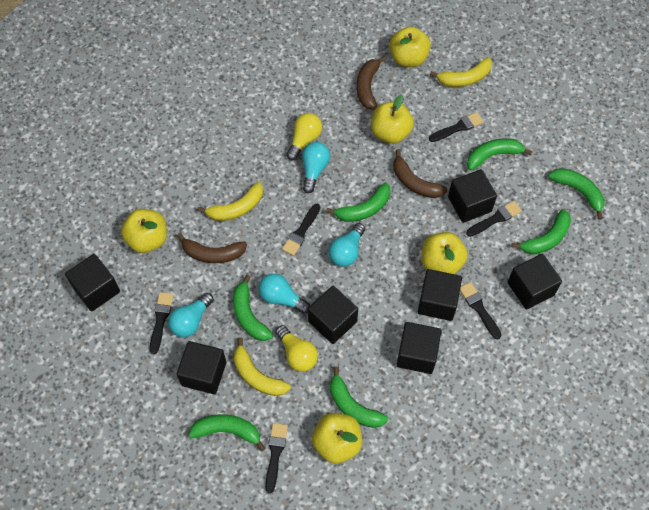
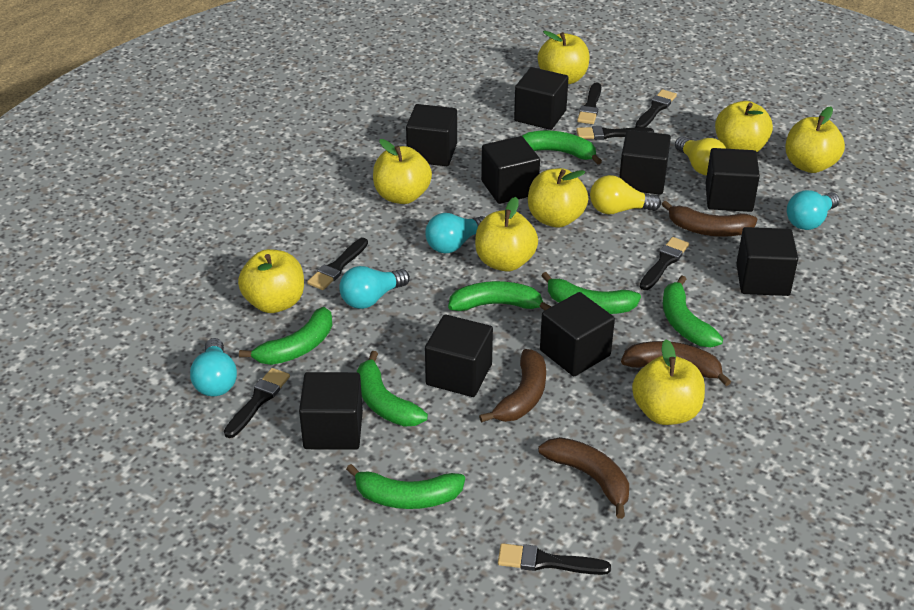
black brush: [149,292,174,355] [265,423,288,493] [282,204,320,256] [429,112,484,142] [460,282,501,339] [466,201,522,237] = 6 -> [224,368,290,438] [307,238,368,290] [498,543,611,575] [576,126,654,140] [577,82,601,124] [635,89,677,128] [640,237,689,290] = 7
black cube: [65,254,120,312] [177,341,226,395] [308,286,358,344] [397,322,442,374] [418,269,462,321] [448,169,497,223] [508,254,562,310] = 7 -> [299,372,363,450] [406,104,457,166] [425,315,493,397] [481,136,540,204] [514,67,569,130] [540,292,615,376] [619,130,671,195] [706,148,760,212] [736,227,798,296] = 9
brown banana: [177,233,247,263] [357,56,386,110] [393,149,447,198] = 3 -> [479,349,546,423] [538,437,629,519] [621,341,731,386] [662,201,757,237] = 4
yellow apple: [121,209,167,253] [312,413,362,464] [371,95,414,144] [389,26,431,67] [422,232,468,274] = 5 -> [238,249,304,313] [373,139,432,204] [475,197,538,272] [528,168,588,228] [538,31,590,84] [632,340,705,425] [715,101,773,152] [786,106,845,173] = 8
yellow banana: [197,182,263,221] [233,338,291,396] [430,57,492,87] = 3 -> none = 0

